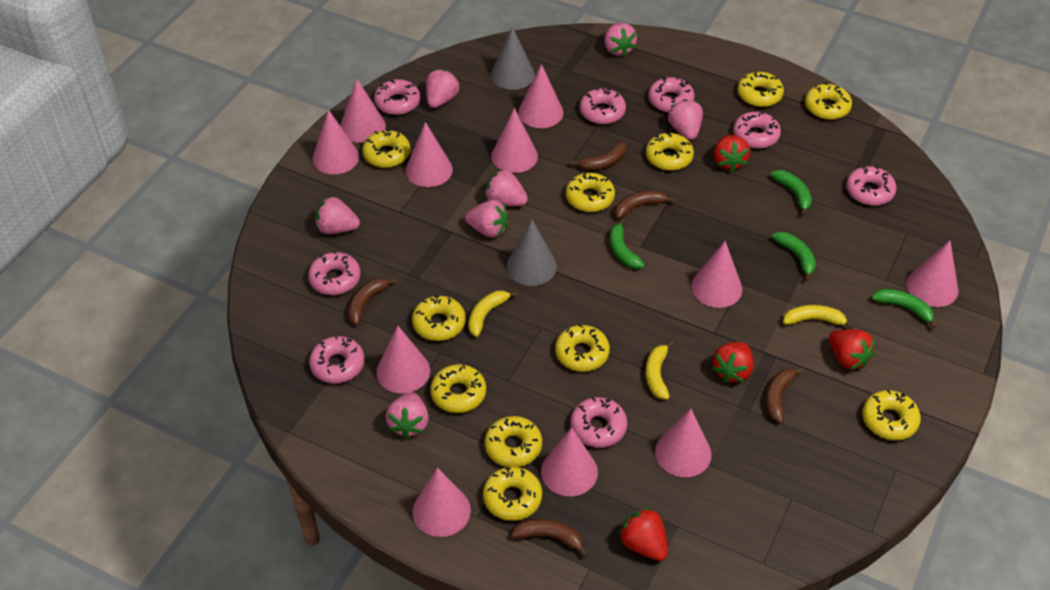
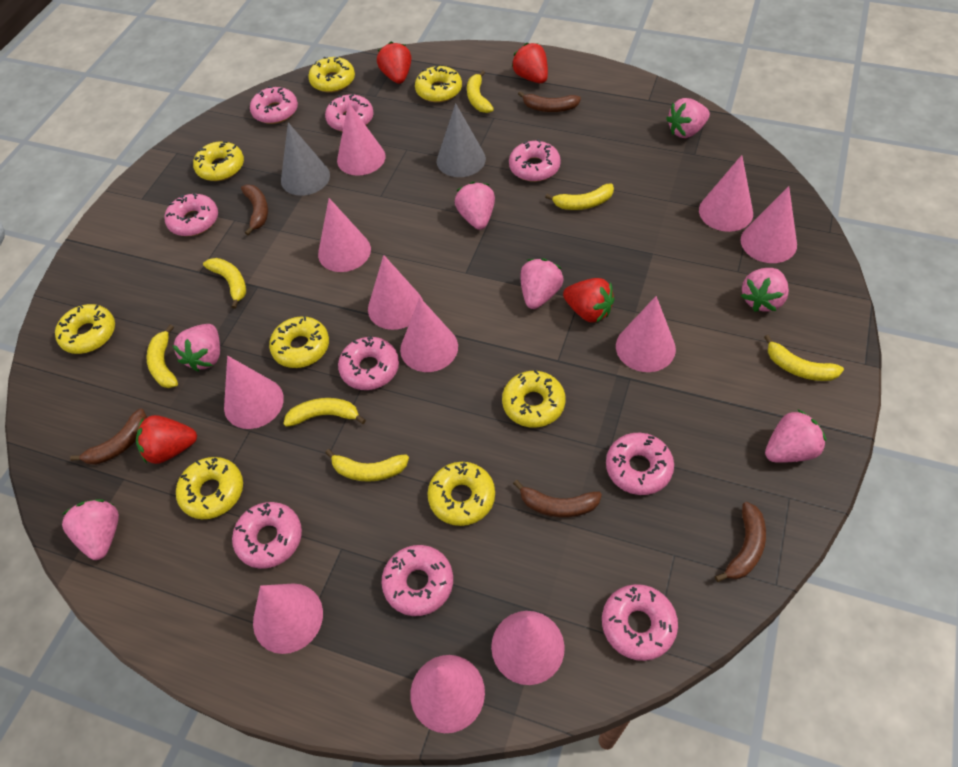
green banana: [610,218,645,269] [771,170,812,216] [772,232,816,281] [871,289,937,329] = 4 -> none = 0
pink donut: [308,251,361,295] [309,335,365,383] [374,79,420,115] [570,397,627,448] [580,88,626,124] [648,77,695,113] [733,111,781,149] [846,166,897,206] = 8 -> [165,193,218,236] [232,502,302,569] [250,86,298,124] [325,94,374,132] [338,336,399,390] [382,545,453,616] [509,139,561,182] [602,584,678,661] [606,433,674,495] = 9
yellow banana: [468,290,518,337] [645,341,674,400] [783,305,854,329] = 3 -> [147,325,178,388] [203,258,246,309] [283,398,366,427] [325,449,409,482] [467,70,494,113] [545,183,614,210] [764,335,844,381] = 7
yellow donut: [362,129,410,168] [412,295,466,341] [430,364,486,413] [483,467,542,521] [485,416,542,467] [555,324,610,372] [566,173,615,212] [646,132,694,171] [737,72,784,107] [805,83,852,120] [862,389,921,440] = 11 -> [55,304,115,354] [176,457,243,519] [193,141,244,181] [269,316,329,368] [308,57,355,93] [415,66,462,103] [428,462,495,526] [502,370,565,428] = 8

